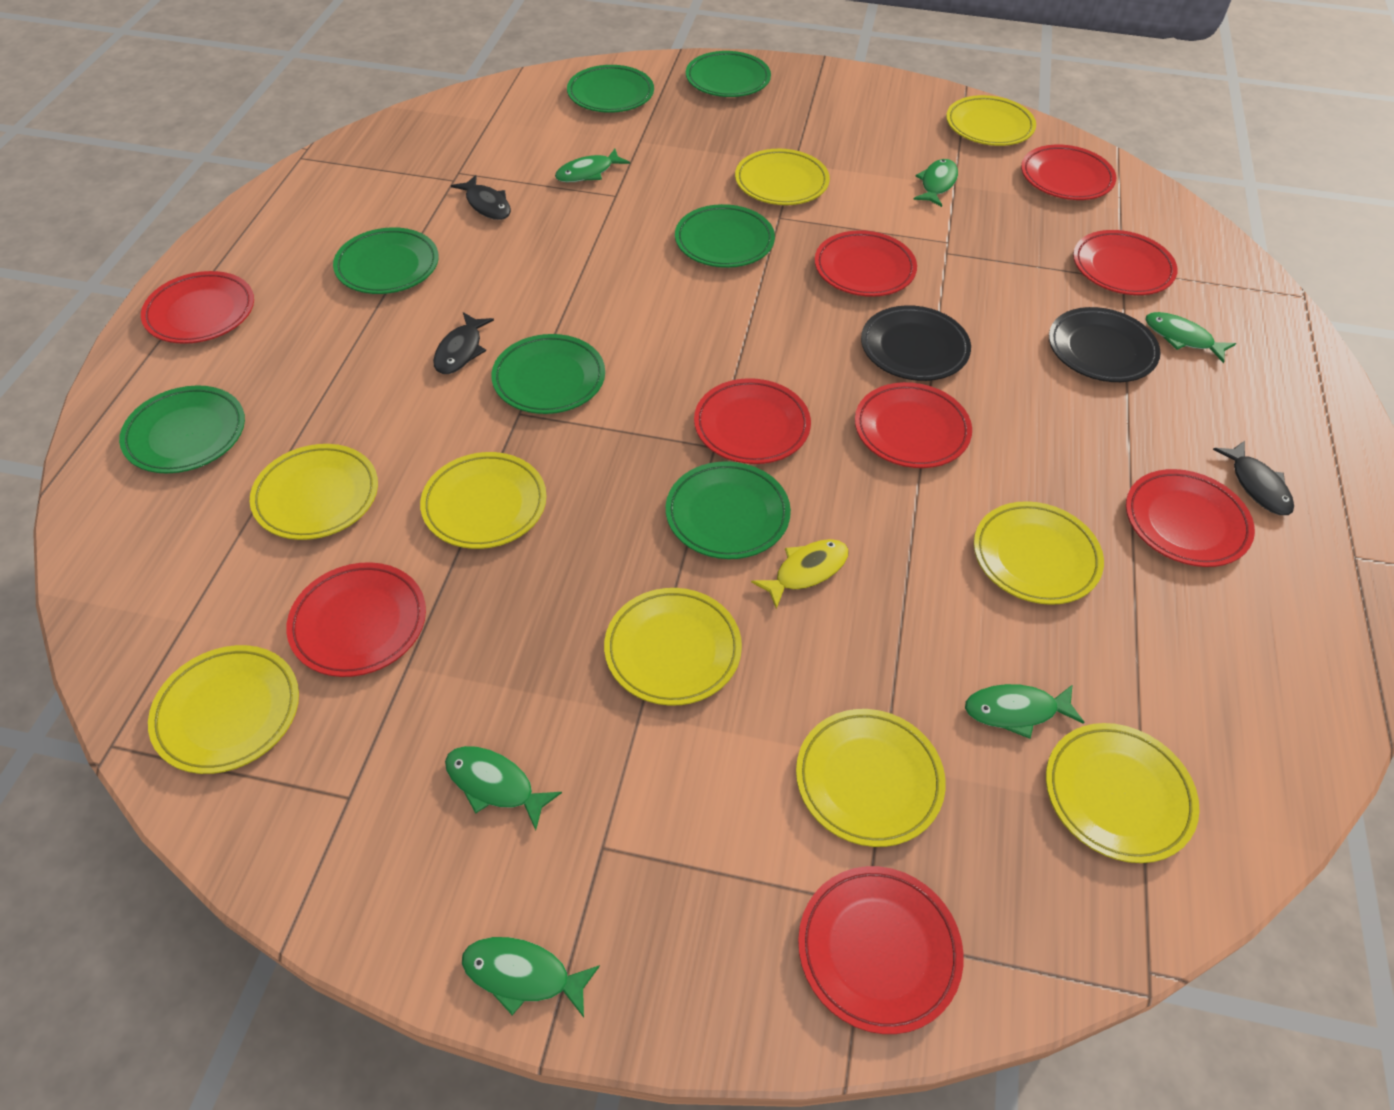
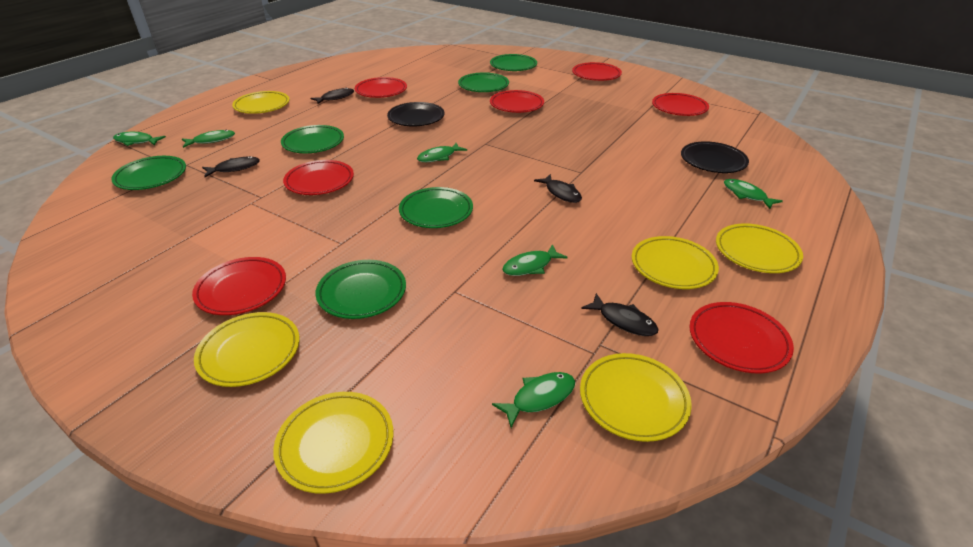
black fish: [433,312,494,374] [451,175,511,220] [1213,441,1294,515] = 3 -> [202,156,260,177] [310,88,354,104] [534,174,582,203] [581,293,659,336] = 4
green plate: [119,385,245,473] [333,227,439,294] [491,334,605,414] [567,65,654,113] [666,461,791,559] [675,204,775,268] [686,51,771,97] = 7 -> [111,156,186,190] [281,125,344,153] [315,260,406,319] [399,187,473,228] [458,72,509,92] [490,54,537,71] = 6
red plate: [141,271,254,344] [286,562,426,677] [694,378,811,464] [798,866,964,1034] [815,230,917,297] [855,382,972,468] [1021,145,1117,200] [1073,230,1178,295] [1126,469,1255,567] = 9 -> [192,257,286,315] [283,160,354,195] [355,77,407,98] [490,90,544,113] [572,62,622,81] [652,93,709,116] [689,302,794,374] = 7
yellow fish: [751,539,849,609] = 1 -> none = 0
yellow plate: [148,645,299,774] [250,444,378,540] [420,452,547,549] [604,588,742,706] [735,149,830,205] [796,709,946,847] [946,95,1036,146] [974,501,1104,605] [1046,723,1200,863] = 9 -> [194,312,299,387] [232,91,290,114] [273,392,393,494] [580,353,692,442] [632,236,719,289] [716,224,803,273] = 6

